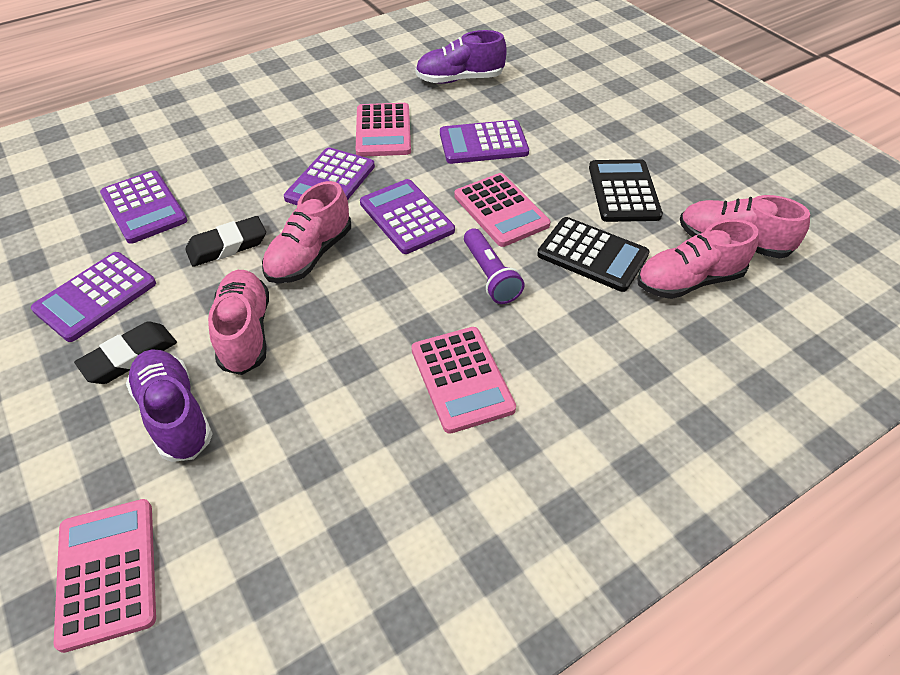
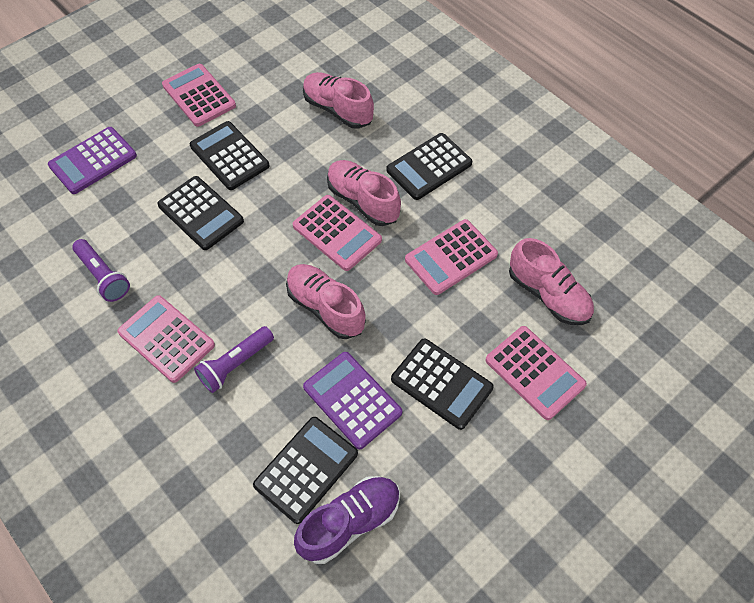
black calculator: [537,217,650,292] [589,159,663,222] = 2 -> [157,176,244,250] [190,121,269,190] [253,417,358,524] [386,133,472,200] [391,339,494,430] = 5
black eraser: [74,321,177,384] [185,216,266,267] = 2 -> none = 0
pink calculator: [54,499,156,653] [356,103,411,157] [411,327,516,434] [454,173,551,247] = 4 -> [117,295,215,383] [162,64,236,127] [293,195,382,271] [405,219,498,295] [485,326,587,420] = 5
purple calculator: [31,252,156,342] [100,170,187,244] [284,147,375,205] [360,179,455,254] [440,120,529,164] = 5 -> [48,127,137,194] [303,352,402,449] = 2
purple flashlight: [464,228,525,304] = 1 -> [72,239,130,302] [194,326,274,393] = 2
purple shoe: [126,349,213,462] [415,30,507,84] = 2 -> [294,476,400,564] = 1

